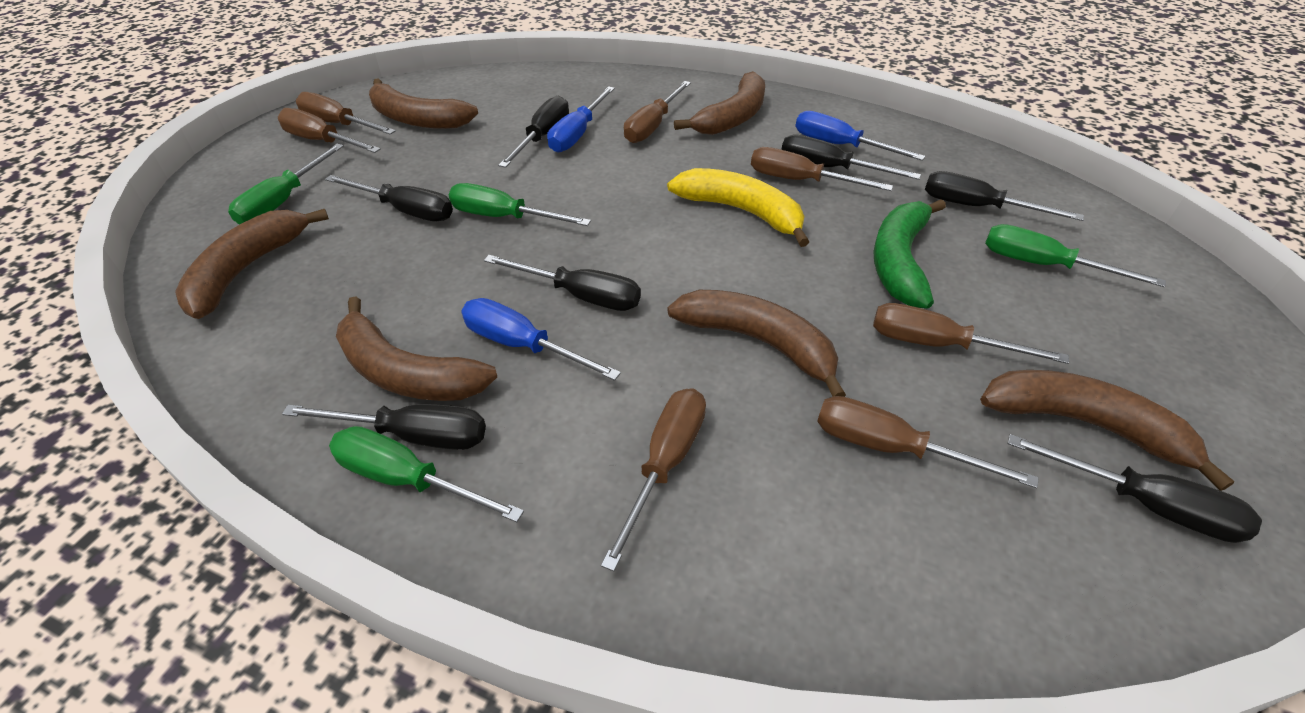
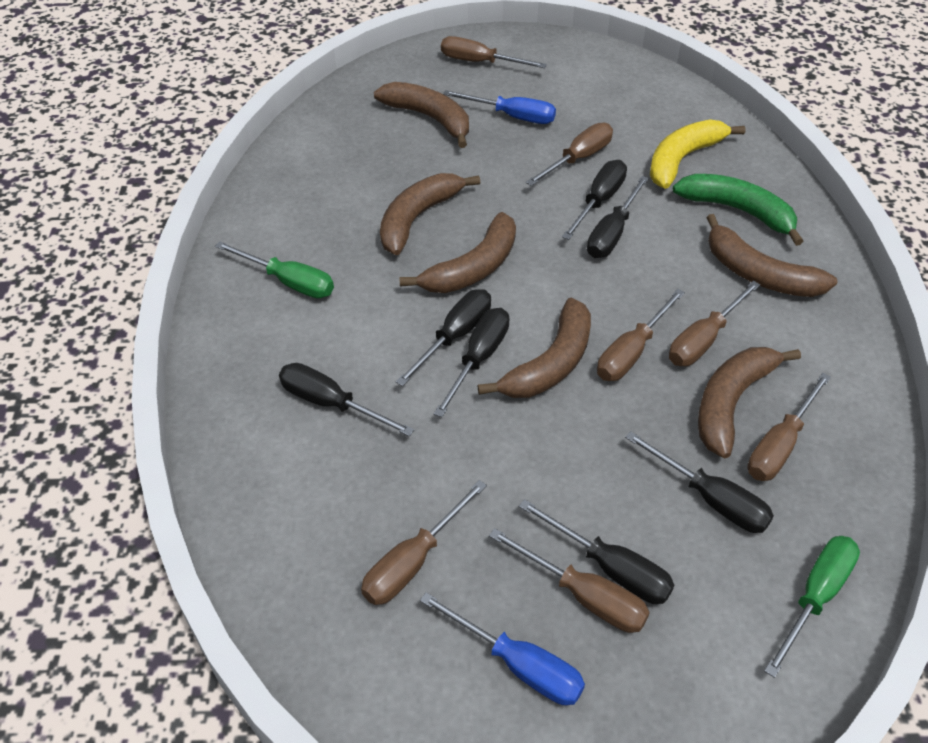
blue screwdriver: [461,298,621,381] [547,86,615,152] [795,111,926,161] = 3 -> [420,592,585,705] [443,90,556,124] = 2
green screwdriver: [228,144,344,225] [329,426,524,522] [449,183,591,226] [985,224,1166,287] = 4 -> [215,241,334,298] [764,536,860,678] = 2

